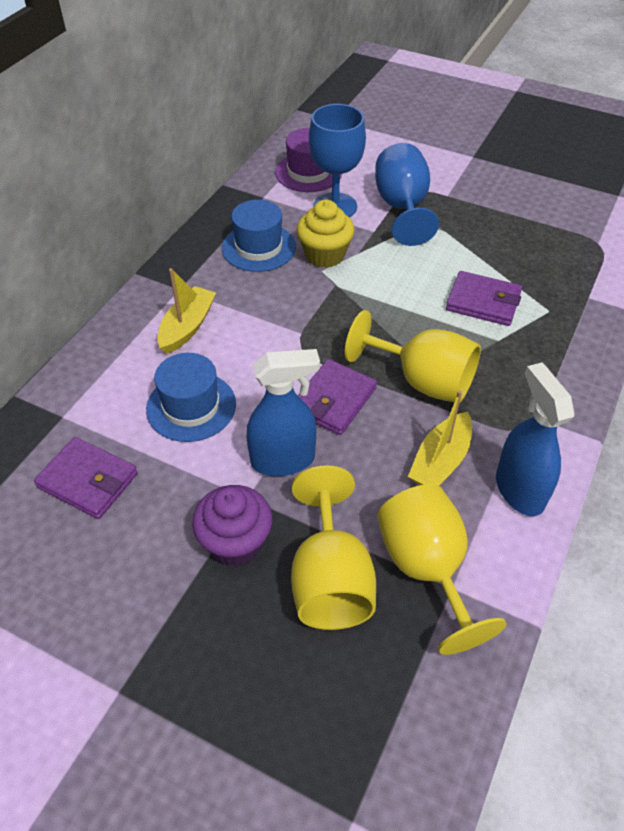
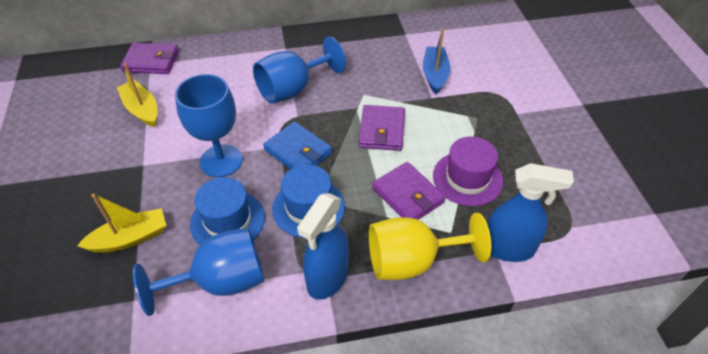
blue boat: none = 0 -> [423,29,450,94] = 1
blue goblet: [309,104,366,217] [375,143,439,246] = 2 -> [133,228,264,316] [175,74,243,177] [253,36,346,104] = 3
blue wallet: none = 0 -> [263,121,332,169] = 1
purple cupcake: [192,485,273,566] = 1 -> none = 0
yellow cupcake: [297,200,354,268] = 1 -> none = 0
yellow goblet: [291,465,376,630] [345,310,481,402] [377,484,507,655] = 3 -> [369,213,491,280] = 1

